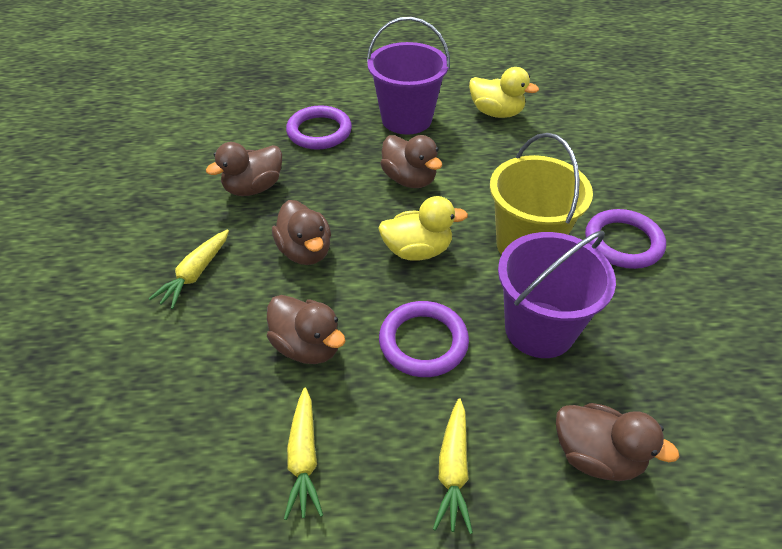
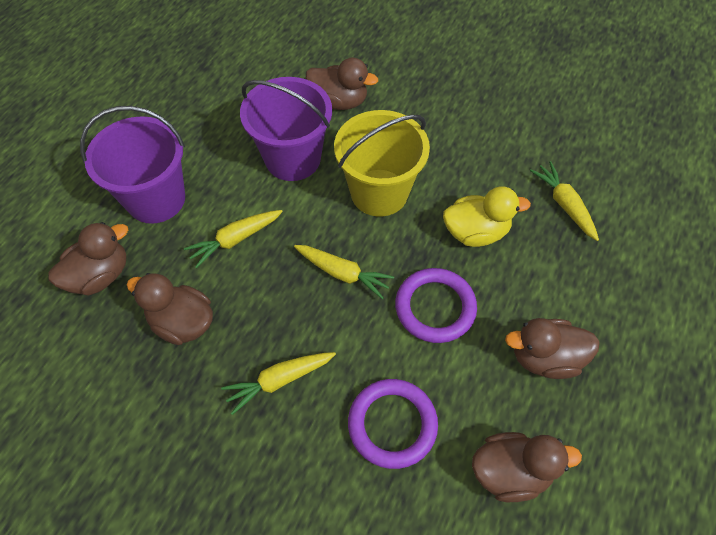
purple ring: [286,105,352,150] [379,301,469,377] [585,209,666,269] = 3 -> [348,379,438,469] [395,268,477,343] = 2
yellow carrot: [149,229,229,309] [284,388,323,520] [433,398,473,534] = 3 -> [184,210,283,268] [221,352,336,415] [294,245,394,299] [530,161,599,241] = 4
yellow duck: [378,196,468,261] [469,67,539,118] = 2 -> [443,186,531,247] = 1

